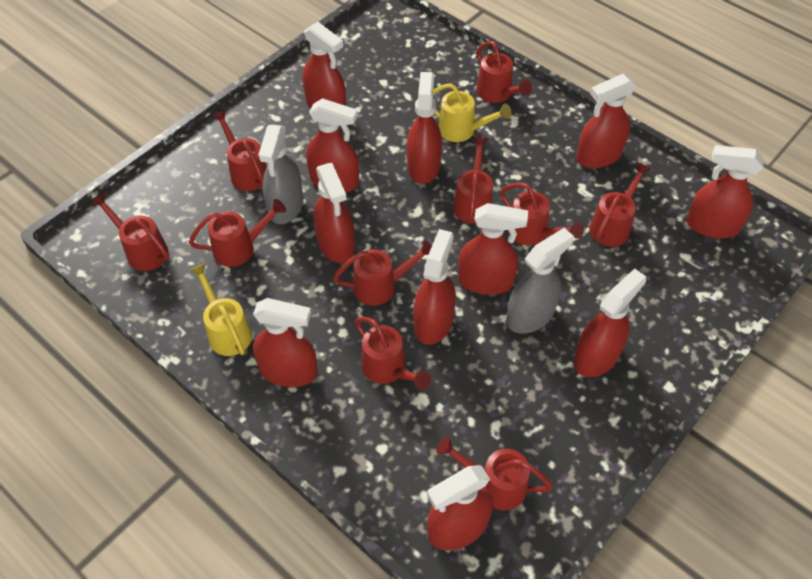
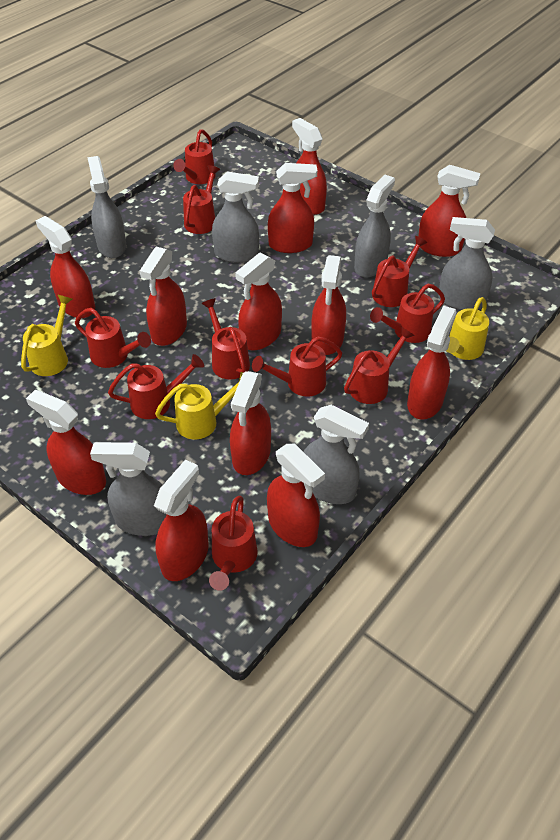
grey spray bottle: [258,125,303,224] [506,228,574,334] = 2 -> [87,156,126,258] [90,442,167,536] [212,171,259,263] [304,405,369,504] [354,175,395,277] [438,217,495,310] = 6
red spray bottle: [253,298,318,387] [303,22,346,109] [306,98,359,193] [314,163,355,263] [407,72,442,184] [413,229,456,345] [427,465,493,551] [458,203,528,295] [574,269,646,377] [576,74,636,168] [686,145,764,238] = 11 -> [26,390,106,495] [36,216,95,318] [140,246,187,346] [154,459,208,581] [230,371,271,475] [235,253,282,350] [267,444,325,547] [268,163,317,253] [292,118,327,215] [311,255,346,355] [407,306,457,420] [418,165,480,257] = 12
yellow watering can: [189,263,252,356] [433,83,512,142] = 2 -> [21,295,72,376] [155,372,243,440] [446,297,489,360] = 3

